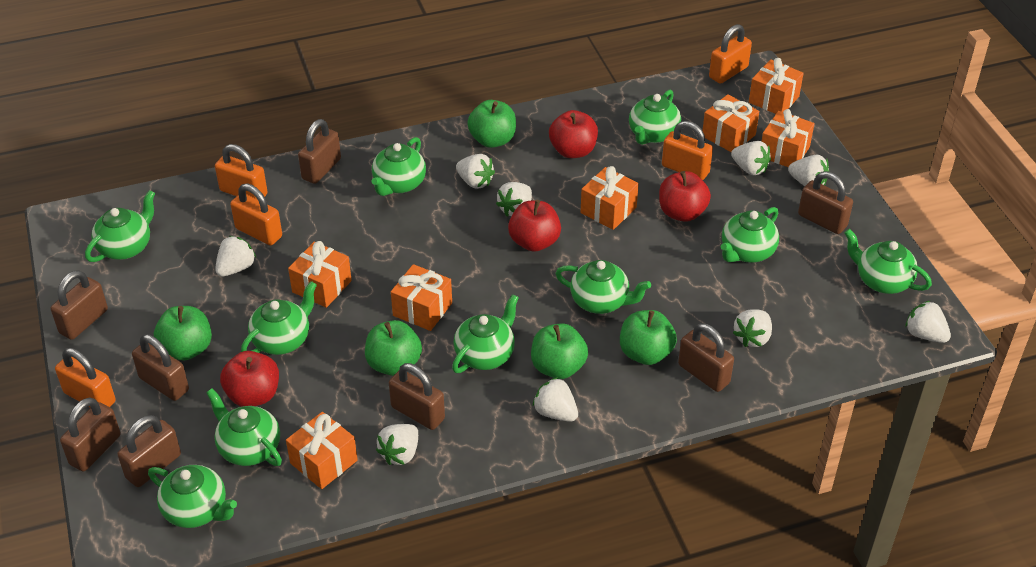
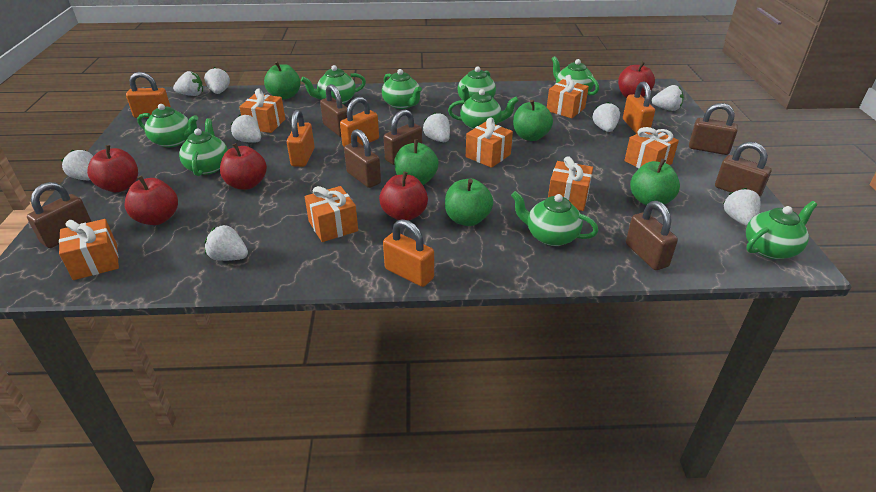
brown padlock: [51,270,108,340] [60,397,121,471] [118,415,181,487] [132,334,189,401] [298,119,341,184] [389,363,445,430] [678,323,734,392] [798,171,853,234] = 8 -> [27,182,92,248] [320,84,347,137] [344,129,381,188] [384,109,422,165] [626,201,678,270] [689,103,738,155] [715,142,771,197] = 7
green teapot: [85,190,155,262] [148,465,237,528] [206,389,282,466] [241,281,317,355] [371,137,426,196] [452,294,519,373] [555,260,651,314] [629,90,681,145] [721,207,779,263] [844,229,932,294] = 10 -> [137,104,198,147] [179,118,228,176] [301,65,366,104] [382,69,422,109] [448,89,519,130] [458,66,496,102] [511,191,598,246] [552,56,599,95] [746,201,817,259] = 9
red apple: [220,351,279,407] [508,200,561,252] [549,110,598,158] [659,171,711,222] = 4 -> [87,145,138,192] [124,176,178,225] [220,143,267,190] [379,171,428,221] [618,61,655,98] = 5

